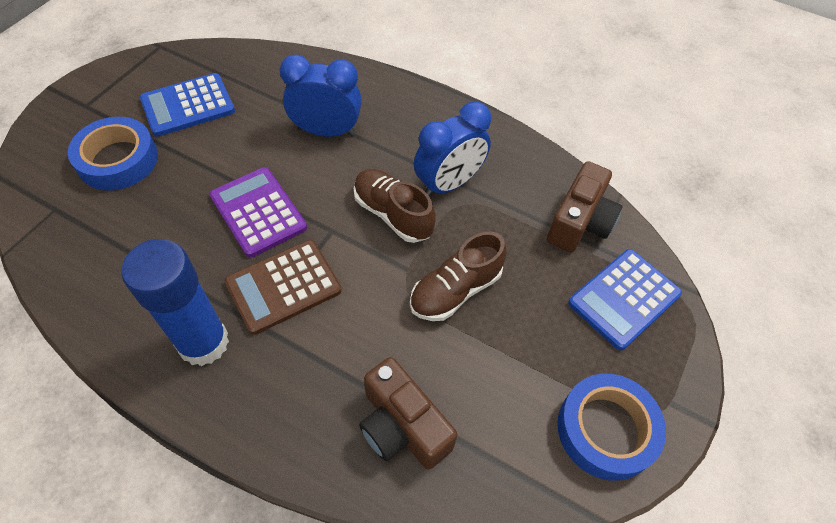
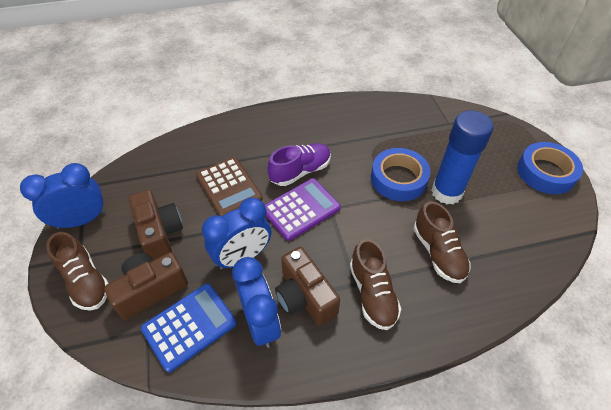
blue calculator: [140,73,235,137] [568,249,682,350] = 2 -> [141,283,237,372] = 1
blue clock: [280,54,362,137] [414,102,491,197] = 2 -> [20,163,106,229] [202,197,271,270] [232,257,281,348] = 3
brown camera: [359,357,457,469] [547,161,623,252] = 2 -> [104,252,188,320] [129,190,183,260] [275,247,340,326] = 3
brown shoe: [354,169,436,243] [410,232,506,321] = 2 -> [47,232,109,311] [350,239,401,330] [413,201,471,283] = 3
purple shoe: none = 0 -> [267,143,331,186] = 1

